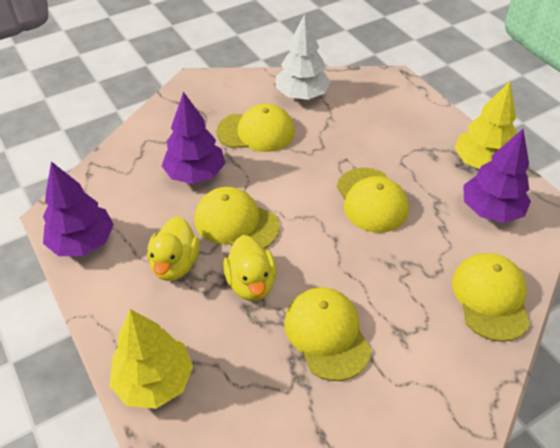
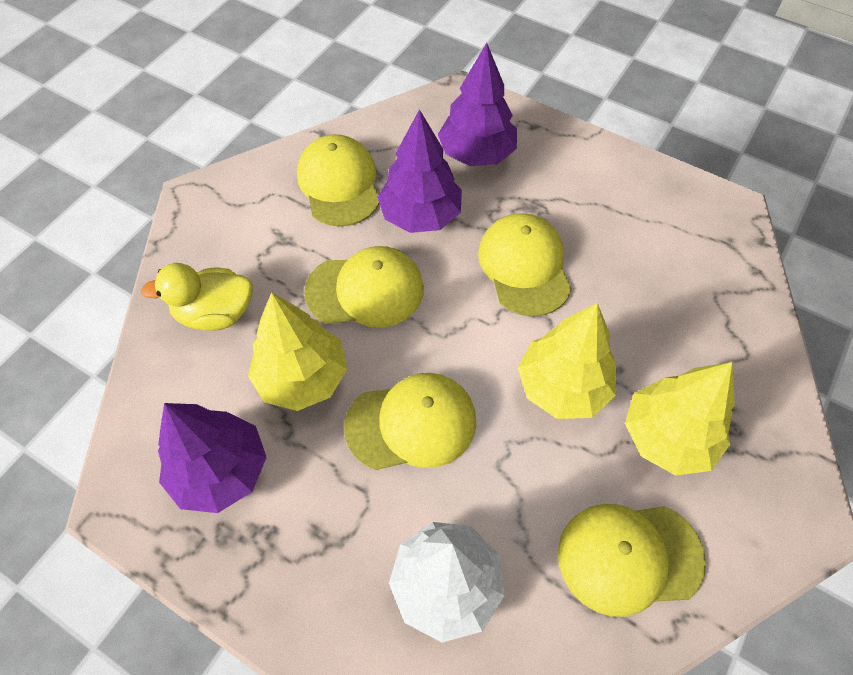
yellow duck: [147,216,200,281] [223,235,276,301] = 2 -> [141,263,253,331] = 1
yellow tree: [109,309,193,409] [454,81,517,169] = 2 -> [248,292,347,411] [518,303,616,419] [625,362,735,476] = 3

